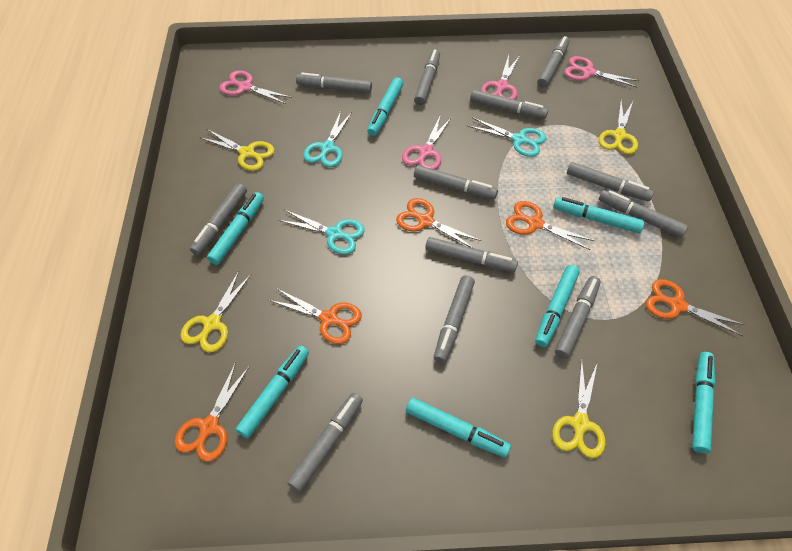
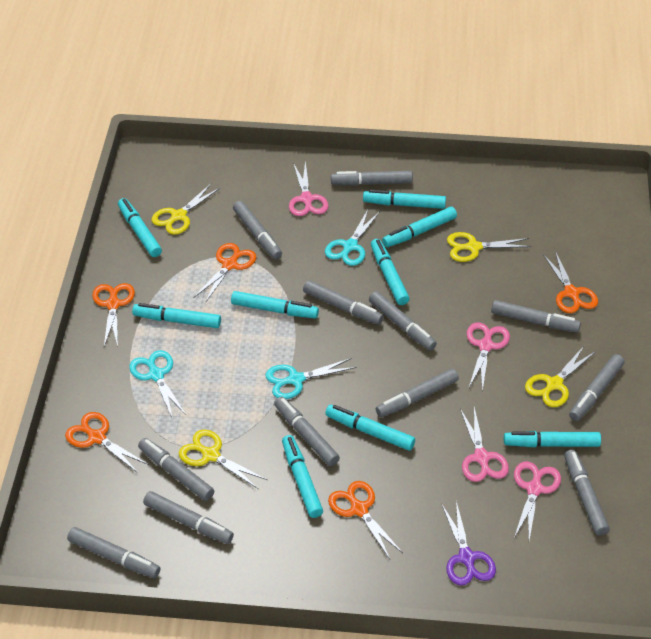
purple scissors: none = 0 -> [441,501,496,585] = 1
turquoise marker: [207,192,264,265] [236,345,309,438] [367,78,403,136] [406,398,511,457] [535,265,580,347] [553,197,645,233] [692,352,715,453] = 7 -> [118,198,162,257] [132,303,221,328] [231,291,319,318] [282,435,323,518] [325,405,415,451] [363,189,446,209] [371,239,410,305] [382,207,457,247] [504,431,601,447] = 9

